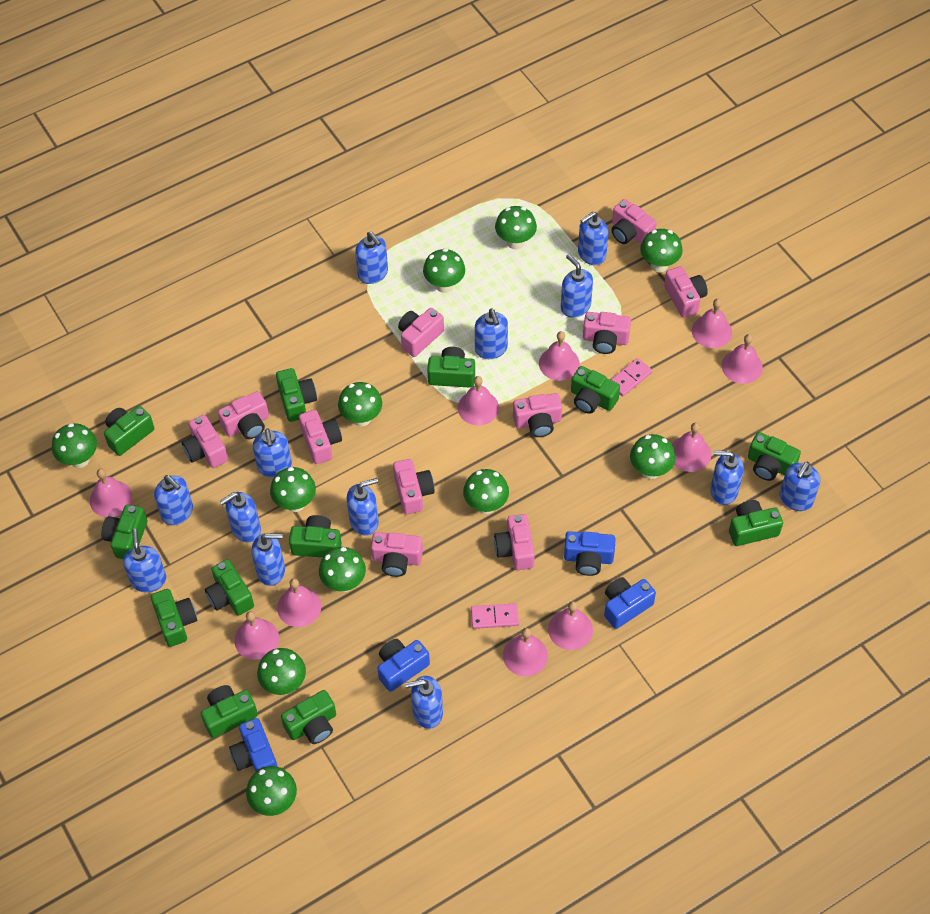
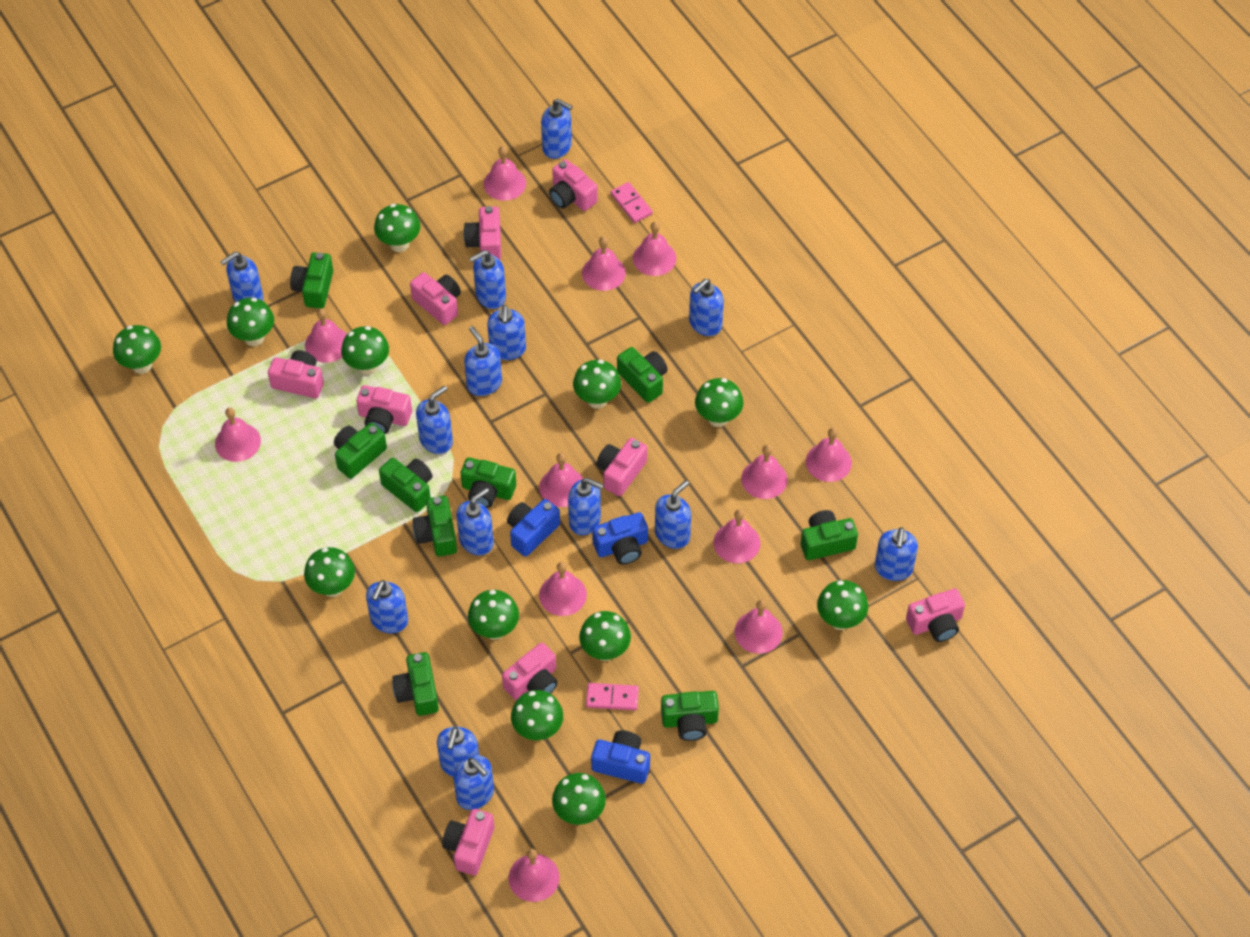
blue camera: [229,718,278,772] [377,639,430,692] [564,531,615,576] [604,577,656,629] = 4 -> [507,499,560,557] [591,730,650,784] [592,512,648,565] = 3
blue soap dispenser: [123,529,166,593] [154,475,193,525] [220,492,261,543] [252,533,285,586] [253,428,292,478] [347,478,379,536] [355,232,388,284] [405,676,443,729] [475,309,508,359] [561,254,593,318] [578,212,608,265] [710,450,744,505] [780,462,820,511] = 13 -> [220,252,263,303] [366,580,408,634] [416,385,453,454] [437,727,479,777] [453,755,494,810] [456,488,494,556] [464,326,502,396] [469,250,506,309] [487,305,526,360] [541,99,573,159] [568,478,604,535] [655,480,691,549] [689,279,724,336] [875,527,918,581] = 14
green camera: [101,505,147,559] [104,406,154,456] [151,589,197,647] [201,685,258,738] [205,559,254,616] [276,368,317,422] [281,690,336,744] [289,515,342,558] [427,347,475,388] [571,366,620,414] [729,500,783,546] [748,432,801,481] = 12 -> [290,252,333,309] [334,423,387,479] [379,458,432,512] [392,652,439,716] [413,496,457,556] [461,457,516,508] [617,347,668,403] [661,691,719,741] [801,510,858,560] = 9
green mushroom: [52,423,97,468] [246,766,297,816] [257,648,306,695] [270,467,316,512] [319,547,366,592] [338,382,382,426] [423,248,465,293] [463,469,509,514] [495,206,537,250] [630,434,675,479] [640,229,683,273] = 11 -> [113,325,161,374] [227,298,274,346] [304,547,355,597] [341,326,389,375] [374,204,420,252] [468,590,519,640] [511,690,563,741] [552,773,606,825] [573,360,621,409] [579,611,631,661] [695,378,744,427] [817,580,868,630] = 12
pink bell: [90,469,132,517] [234,611,279,660] [277,578,321,627] [458,376,499,425] [503,628,548,676] [539,331,580,381] [548,601,593,650] [672,423,711,472] [692,299,732,348] [722,334,763,384] = 10 -> [215,408,261,462] [305,308,347,363] [483,146,526,201] [508,849,560,902] [539,453,583,507] [539,562,587,616] [582,236,626,291] [633,222,676,276] [713,509,761,563] [734,600,783,654] [741,445,788,499] [806,428,852,482] = 12
pink camera: [182,415,228,468] [218,391,269,439] [299,410,342,464] [371,532,423,577] [393,459,435,514] [398,308,444,357] [494,514,535,570] [513,393,562,437] [583,312,631,354] [611,199,657,244] [664,266,708,318] = 11 -> [268,350,324,398] [356,385,412,434] [410,272,461,325] [442,809,494,875] [463,206,501,260] [502,643,558,701] [549,159,598,211] [596,438,647,496] [906,588,965,642] = 9

